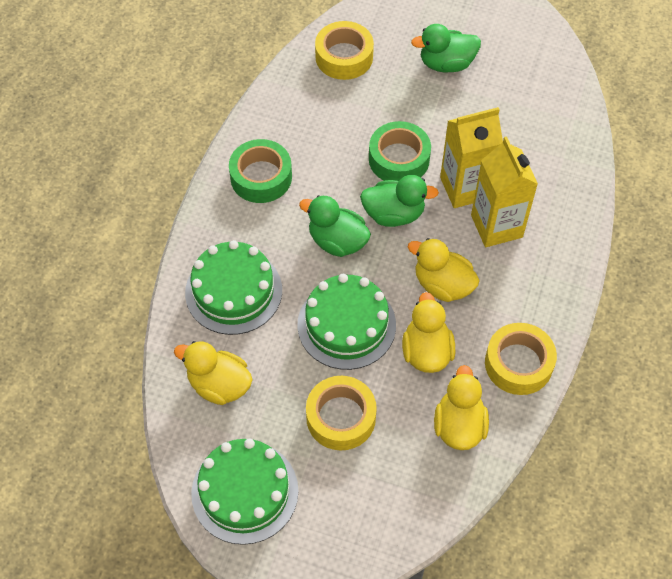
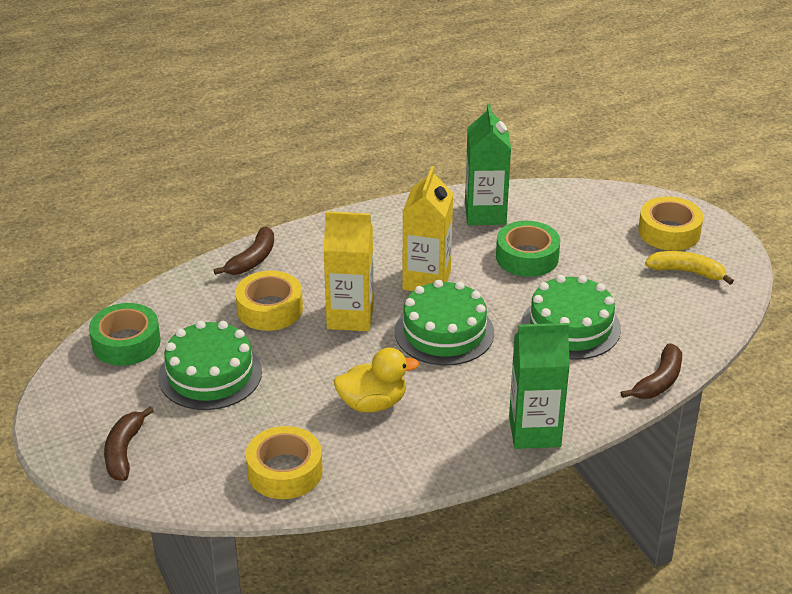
brown banana: none = 0 -> [104,406,154,481] [214,227,274,275] [621,343,682,399] = 3
green carton: none = 0 -> [465,104,511,225] [509,323,570,449] = 2
green duck: [299,195,371,257] [360,175,439,227] [411,24,481,72] = 3 -> none = 0
yellow banana: none = 0 -> [645,251,734,285] = 1
yellow duck: [174,341,253,405] [402,292,455,373] [408,238,480,302] [434,365,489,450] = 4 -> [334,348,419,413] = 1

